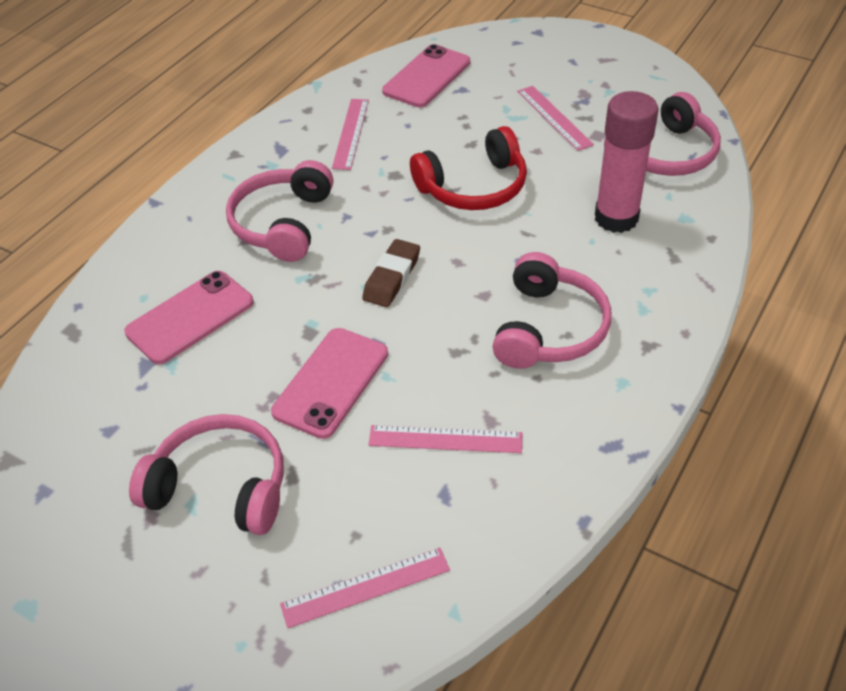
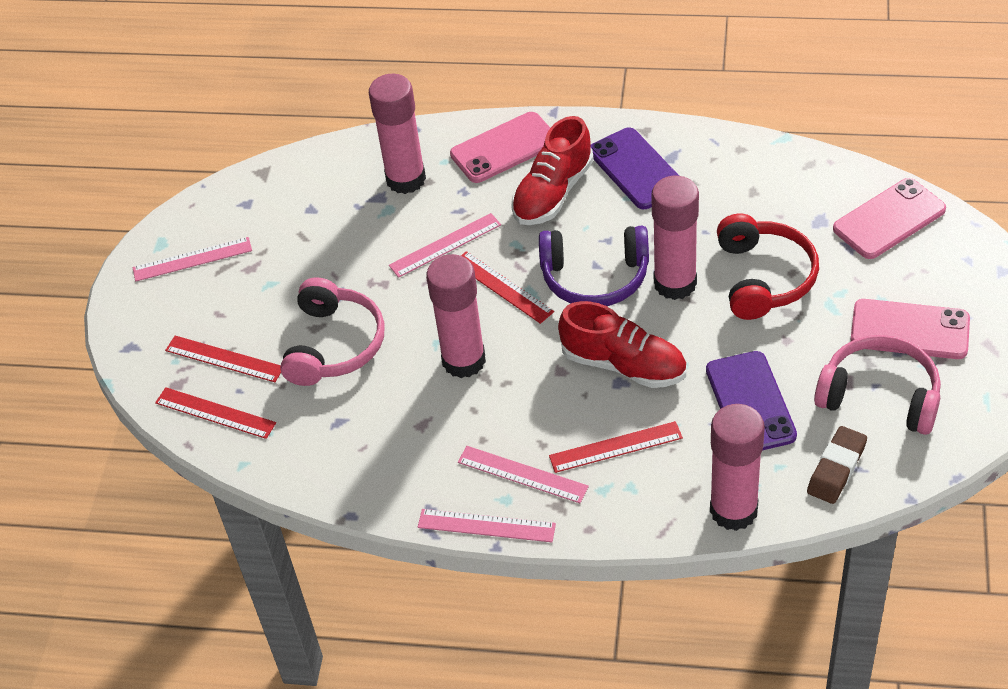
pink glue stick: [595,91,658,233] = 1 -> [369,74,426,194] [426,254,486,378] [651,176,699,300] [710,404,765,531] = 4
pink headphones: [129,414,284,535] [226,160,333,262] [493,252,611,369] [604,92,721,176] = 4 -> [280,277,385,386] [814,335,941,435] = 2
purple headphones: none = 0 -> [539,226,649,306] = 1
purple phone: none = 0 -> [591,128,679,209] [706,351,797,450] = 2
red ruler: none = 0 -> [155,387,276,439] [165,336,281,382] [461,251,554,324] [549,421,683,473] = 4
red shoe: none = 0 -> [511,116,594,225] [558,301,687,388] = 2

